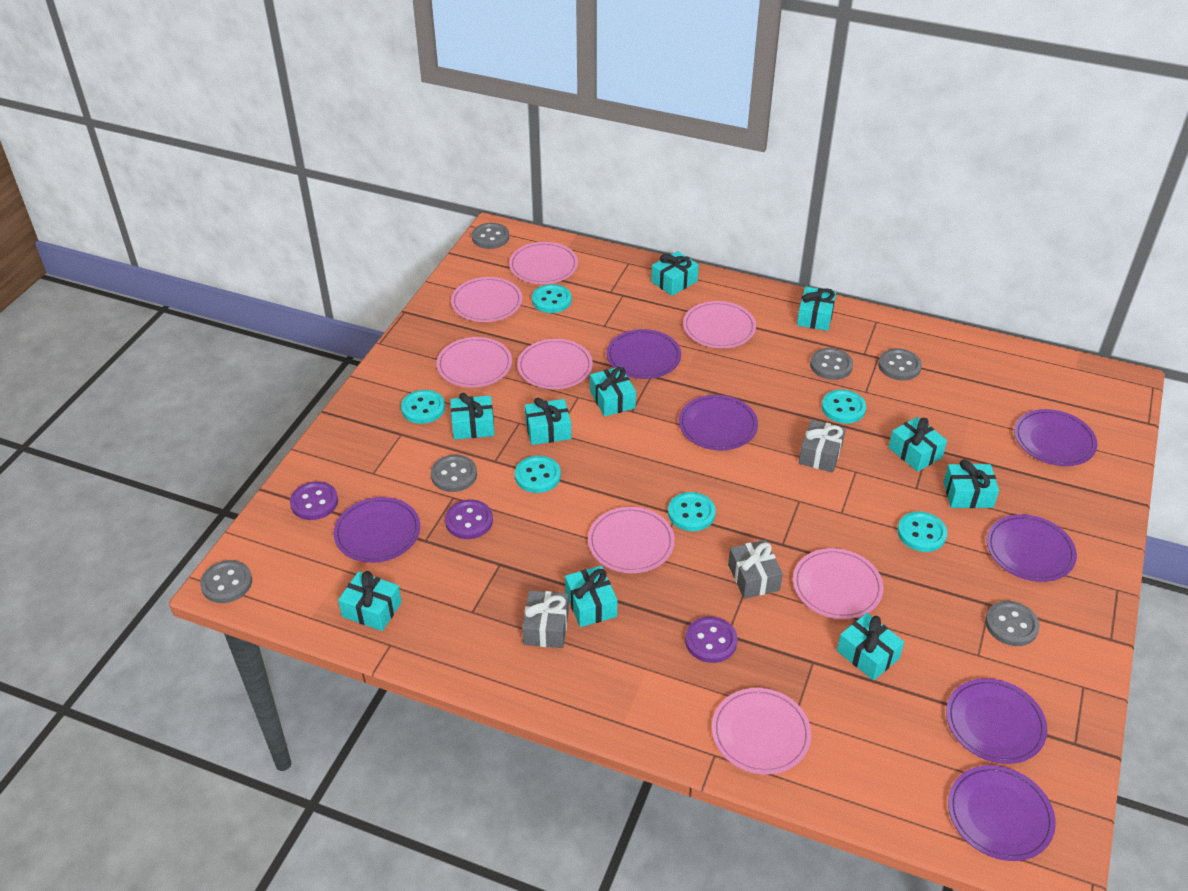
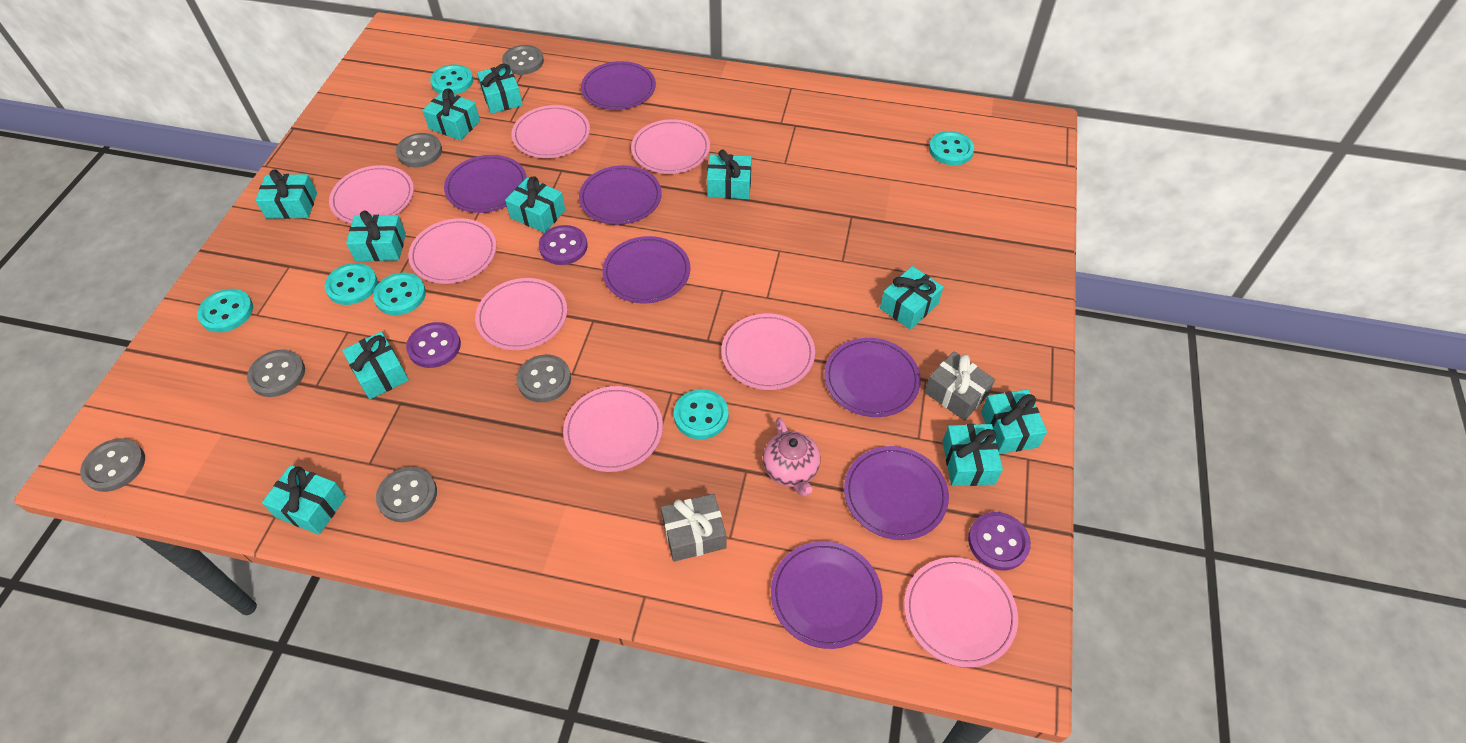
grey gift: [522,590,569,648] [728,540,783,599] [799,420,846,473] = 3 -> [661,494,726,562] [925,352,995,421] = 2
pink teapot: none = 0 -> [763,417,820,497] = 1
turquoise gift: [338,571,402,631] [450,393,494,439] [525,398,571,445] [565,566,617,627] [590,366,636,416] [651,251,699,296] [797,286,836,331] [837,613,904,681] [888,417,947,472] [944,459,999,508] = 10 -> [255,169,317,219] [262,465,346,535] [342,332,409,399] [346,210,406,261] [422,88,480,141] [477,64,523,114] [505,176,565,233] [707,150,752,199] [880,266,943,330] [943,424,1003,486] [981,389,1047,454] = 11

